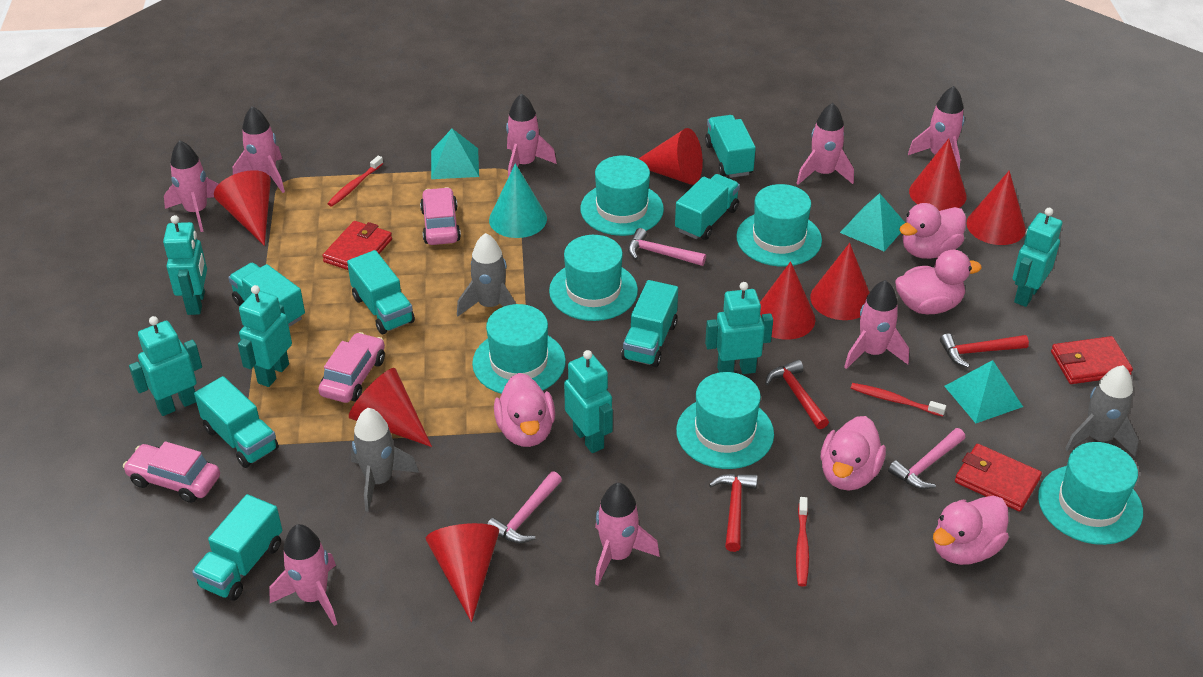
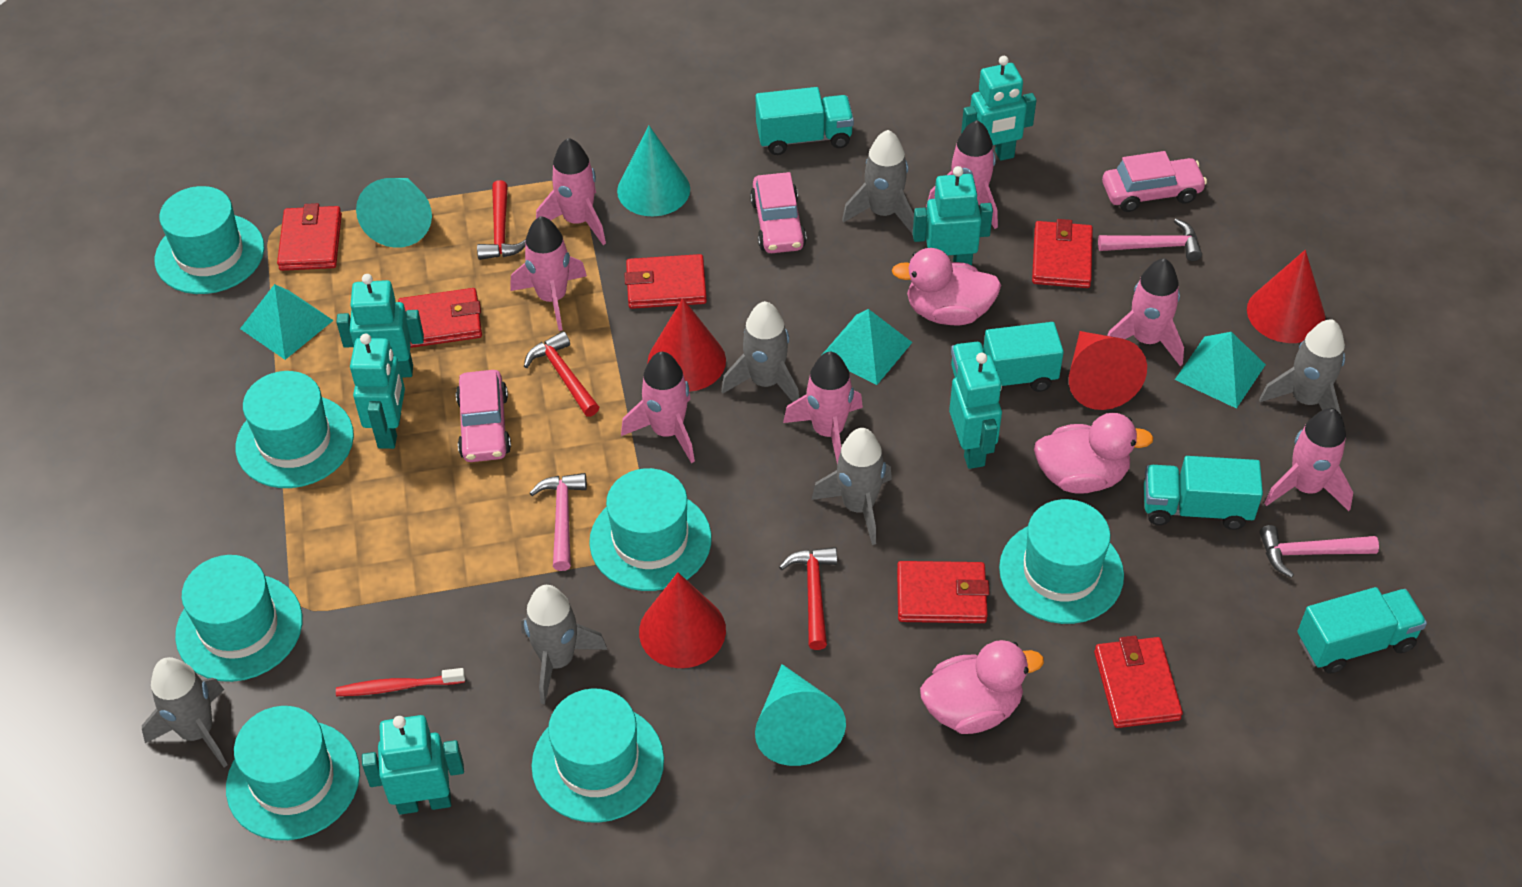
grey rocket: [351,408,419,512] [457,233,516,316] [1065,365,1139,457] = 3 -> [142,657,228,767] [521,585,607,704] [721,301,799,402] [811,428,892,545] [842,130,914,234] [1259,319,1345,415] = 6
pink duck: [494,373,555,447] [821,416,886,490] [895,250,982,314] [899,203,966,259] [933,496,1009,565] = 5 -> [892,248,1001,325] [920,640,1044,734] [1034,413,1154,494] = 3
pink rocket: [164,140,218,232] [233,106,285,193] [269,524,337,626] [506,93,557,177] [595,483,660,585] [797,103,854,185] [844,280,909,369] [908,86,965,169] = 8 -> [510,216,587,331] [536,138,606,245] [621,352,695,463] [783,352,863,464] [926,120,998,229] [1107,258,1184,366] [1264,408,1353,511] = 7
red cone: [214,170,271,246] [349,368,432,447] [426,523,499,622] [638,128,703,185] [760,261,815,340] [810,243,870,320] [909,138,967,211] [966,170,1026,245] = 8 -> [639,572,726,668] [647,298,726,392] [1069,331,1147,410] [1247,250,1325,343] = 4
red toothbrush: [327,156,383,207] [796,497,809,586] [851,383,946,417] = 3 -> [336,668,465,696] = 1
red wallet: [322,221,392,270] [955,444,1042,511] [1051,336,1133,384] = 3 -> [277,203,342,271] [398,288,482,348] [624,254,707,309] [897,561,989,623] [1032,219,1093,288] [1094,636,1183,728] = 6
turquoise cone: [489,164,547,238] = 1 -> [356,178,432,248] [617,125,690,216] [755,664,846,766] = 3
turquoise hat: [472,304,566,394] [549,235,638,321] [580,156,664,236] [676,372,774,469] [736,184,822,266] [1038,442,1143,545] = 6 -> [155,186,264,294] [175,555,303,682] [226,706,360,840] [235,371,354,488] [532,689,664,823] [589,468,712,591] [999,499,1124,624] = 7
turquoise truck: [192,494,282,601] [194,376,279,468] [228,263,305,327] [347,250,415,334] [621,280,678,367] [675,174,740,240] [705,115,756,178] = 7 -> [756,87,854,155] [951,322,1064,392] [1144,456,1263,530] [1298,587,1427,674] = 4

